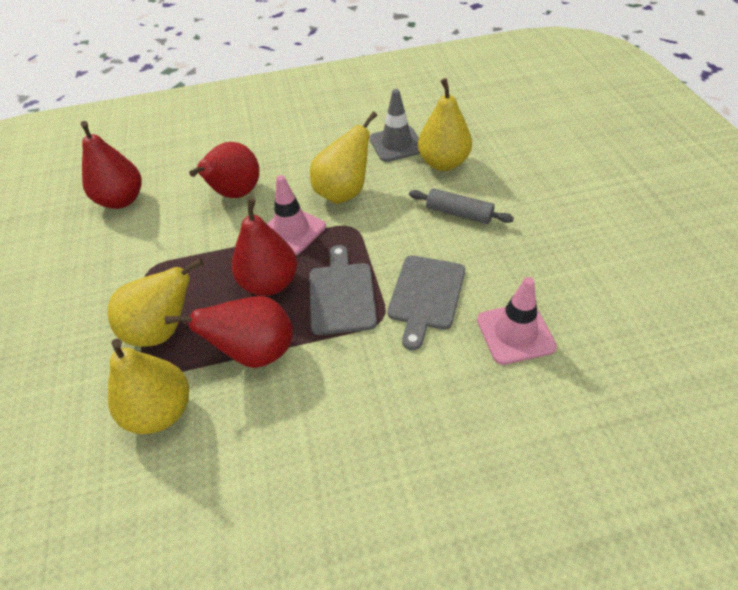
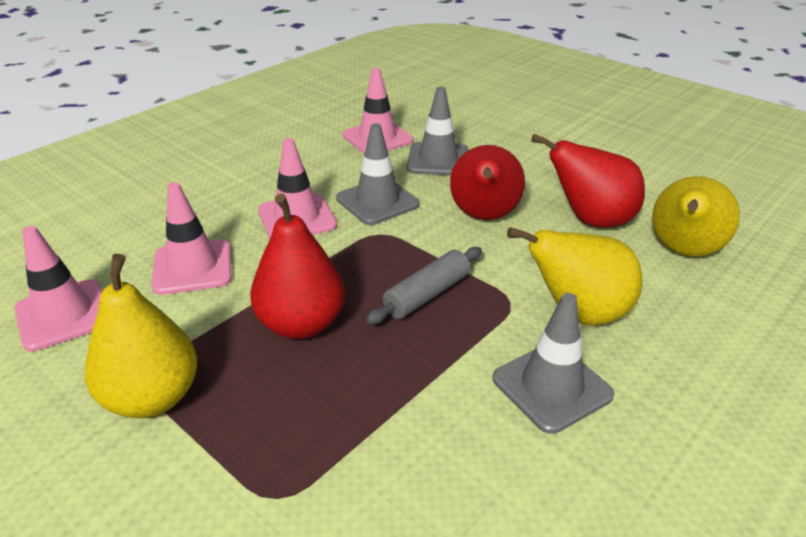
grey cutting board: [309,245,377,335] [387,255,465,350] = 2 -> none = 0
grey traffic cone: [369,89,420,162] = 1 -> [336,123,420,225] [407,87,469,176] [492,293,614,434] = 3
pink traffic cone: [267,175,326,255] [477,277,557,365] = 2 -> [14,226,102,352] [151,182,232,295] [258,138,337,239] [342,68,413,154] = 4
red pear: [81,121,142,209] [165,296,293,368] [189,142,259,198] [232,198,297,296] = 4 -> [250,193,345,339] [450,145,525,220] [531,134,645,228] = 3
yellow pear: [108,258,204,347] [108,339,189,434] [310,111,377,204] [418,78,472,171] = 4 -> [85,254,198,418] [507,227,642,325] [652,176,740,257] = 3

